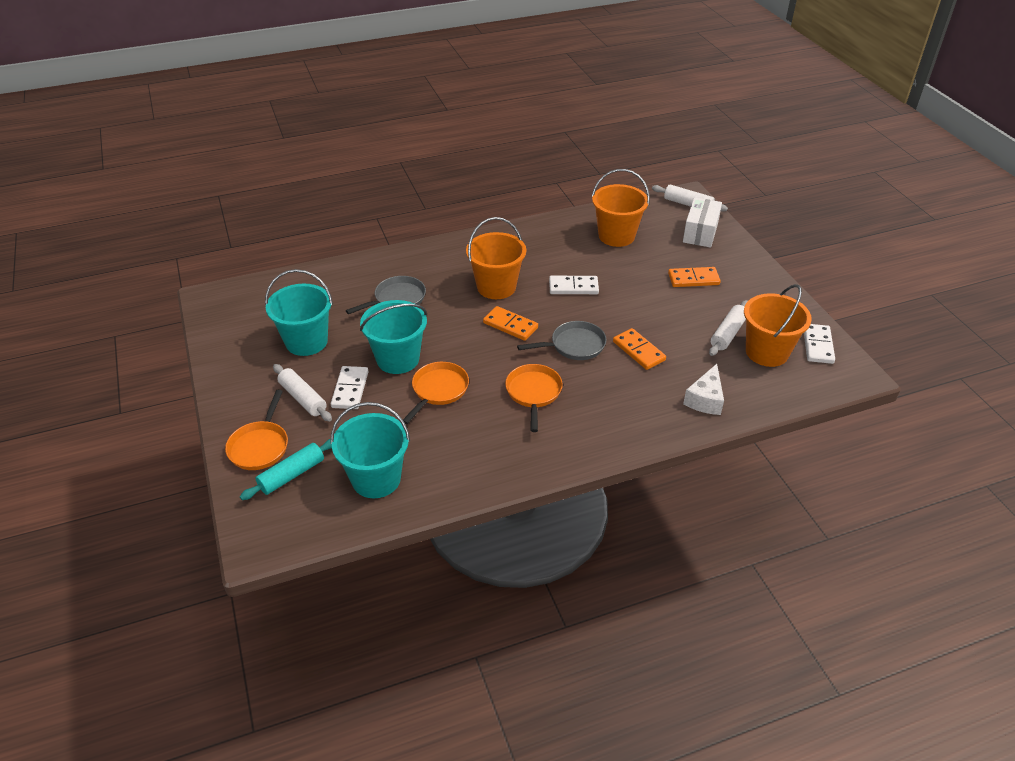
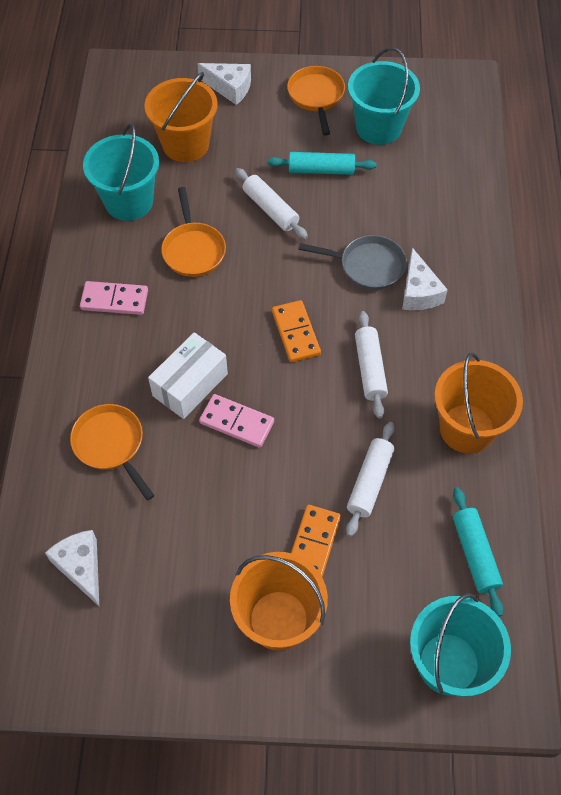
grey pan: [346,276,426,314] [517,321,606,360] = 2 -> [298,235,407,290] = 1
orange domino: [483,306,538,341] [613,328,666,370] [668,267,721,287] = 3 -> [272,300,321,362] [291,505,341,577] = 2
pink domino: none = 0 -> [80,281,148,315] [199,394,274,448] = 2
turquoise rolling pin: [240,439,332,500] = 1 -> [267,152,376,175] [453,488,504,617] = 2
white cheese: [683,364,724,415] = 1 -> [45,530,99,606] [197,63,251,105] [402,248,448,310] = 3
white domino: [331,366,369,409] [549,276,599,294] [804,324,835,364] = 3 -> none = 0

